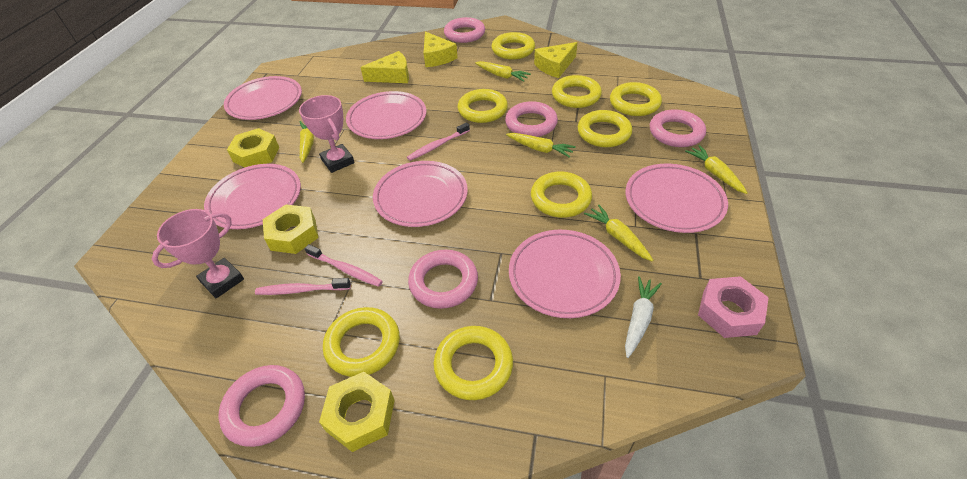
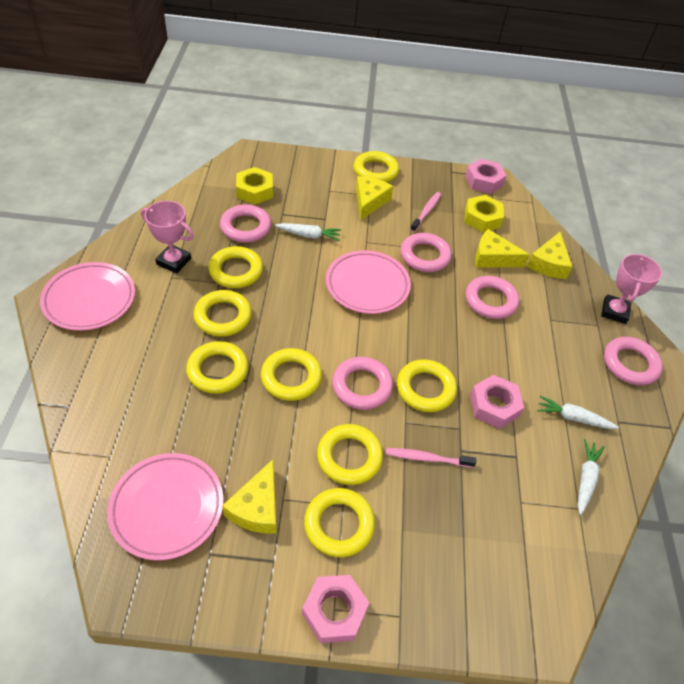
pink nut: [698,276,769,338] = 1 -> [302,575,369,643] [465,159,507,194] [470,375,524,429] = 3
pink plate: [204,164,301,229] [224,76,302,120] [346,91,426,139] [373,161,468,227] [509,230,621,318] [625,164,728,233] = 6 -> [40,262,135,331] [107,453,224,561] [326,250,411,314] = 3
pink toothbrush: [255,278,351,295] [305,244,383,287] [407,122,470,161] = 3 -> [386,448,476,468] [410,192,441,232] = 2
white carrot: [625,276,662,358] = 1 -> [275,223,341,241] [537,395,619,429] [578,439,605,515] = 3
yellow carrot: [299,121,314,163] [475,61,531,82] [506,133,576,158] [584,205,653,262] [685,145,748,194] = 5 -> none = 0
yellow cheese: [361,51,409,83] [424,32,458,67] [534,42,578,78] = 3 -> [222,459,276,533] [356,176,393,220] [475,229,530,267] [527,232,573,279] = 4
yellow nut: [227,128,279,168] [263,204,319,254] [319,372,395,452] = 3 -> [236,167,273,205] [465,195,504,232] = 2

